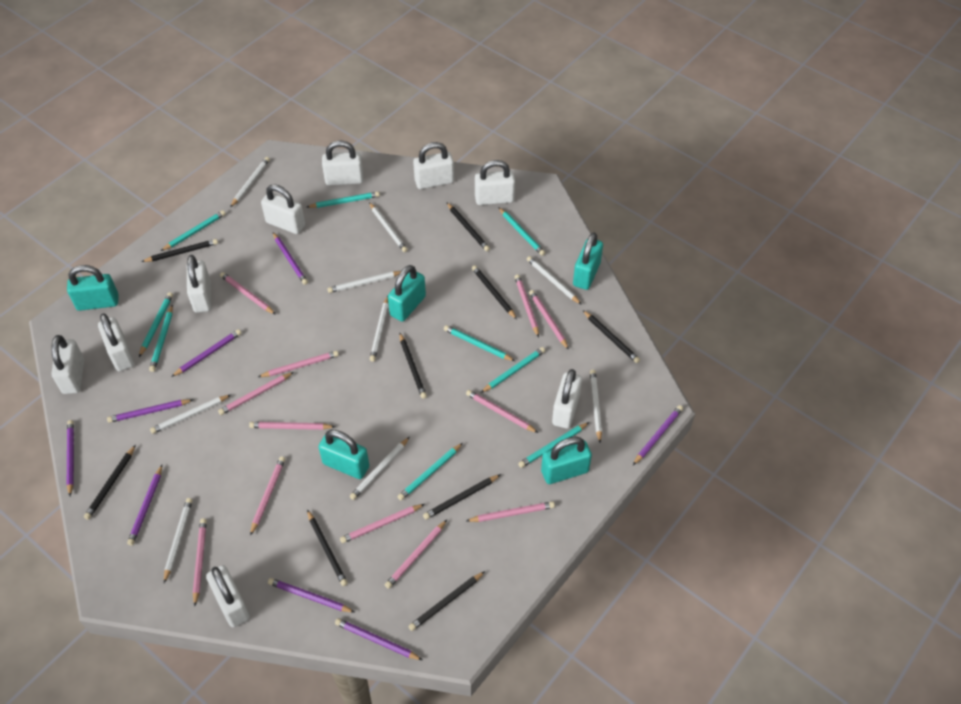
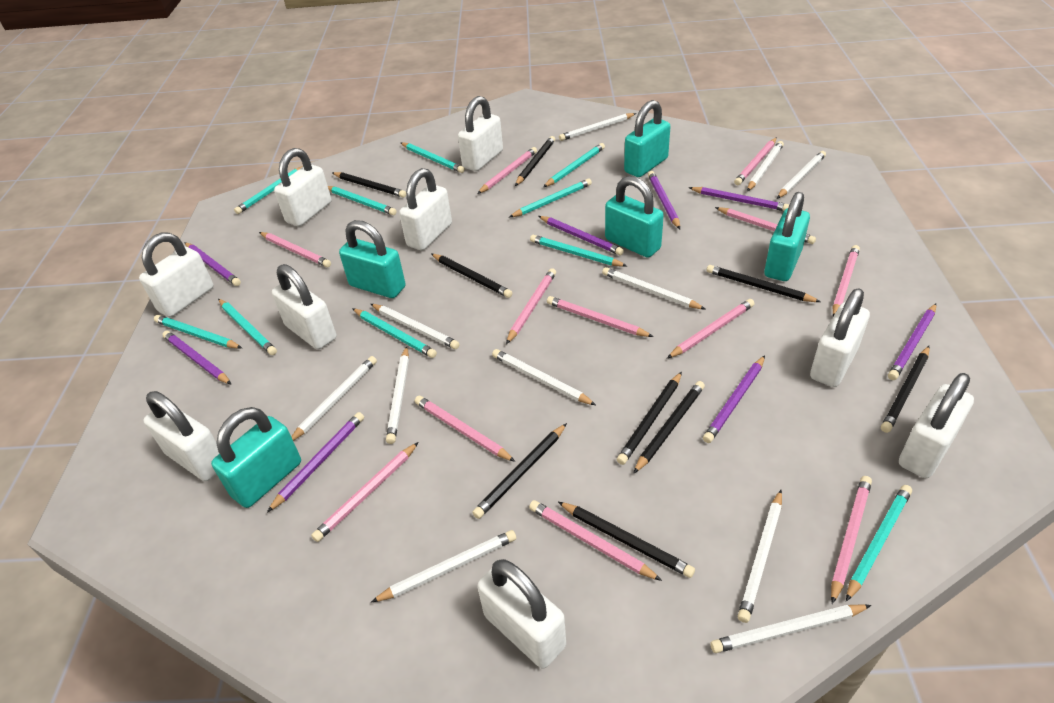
turquoise pencil: [139,292,173,357] [149,304,173,372] [161,210,226,251] [307,192,380,208] [397,443,463,500] [444,325,515,361] [481,347,545,393] [498,207,545,256] [518,422,589,468] = 9 -> [154,315,242,349] [218,299,277,355] [234,166,303,214] [328,186,397,215] [352,308,437,358] [401,142,465,173] [509,179,592,217] [530,235,627,267] [543,143,605,187] [846,485,912,601] = 10
white pencil: [150,395,231,434] [164,498,193,583] [230,157,270,208] [327,271,401,293] [350,437,410,500] [369,202,408,252] [370,296,389,362] [527,256,582,305] [590,370,602,442] = 9 -> [291,356,377,441] [371,304,459,349] [371,530,516,602] [386,346,409,444] [492,349,596,405] [559,113,636,141] [602,267,705,309] [710,604,871,653] [738,490,782,623] [747,141,784,191] [777,151,826,199] = 11

